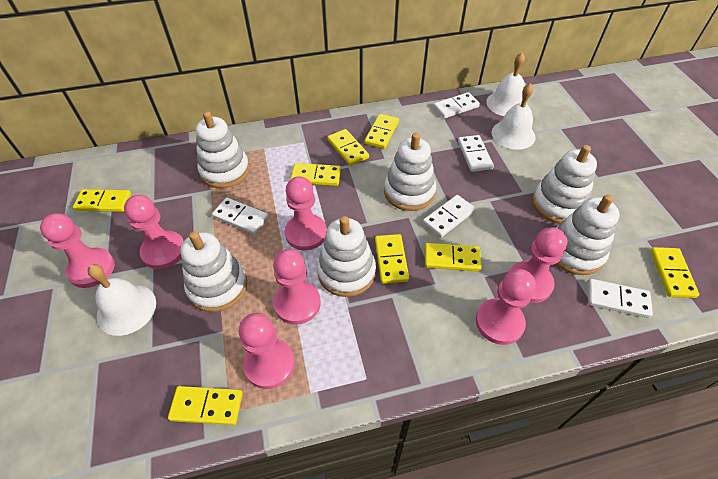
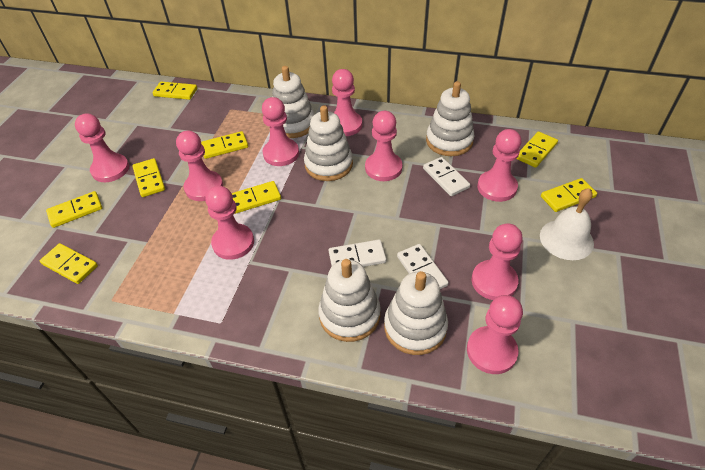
pink pawn: [40,213,115,288] [124,195,184,269] [239,313,295,389] [273,249,321,325] [285,176,327,250] [476,269,536,345] [509,227,568,303] = 7 -> [75,113,129,182] [176,131,223,201] [205,186,254,260] [262,97,299,166] [332,69,362,136] [365,111,402,181] [467,295,523,374] [472,223,523,300] [477,129,521,202] = 9
white bell: [87,264,156,336] [486,53,528,116] [492,83,536,150] = 3 -> [540,188,594,260] = 1
white domino: [212,198,268,234] [423,195,476,237] [433,92,480,118] [458,135,494,172] [588,279,653,318] = 5 -> [329,240,386,267] [397,244,449,289] [423,157,470,196] = 3
white stacking toy: [181,231,247,312] [196,111,250,188] [317,216,376,297] [384,133,436,211] [532,145,597,224] [556,195,619,275] = 6 -> [272,66,315,138] [304,105,353,181] [318,259,381,342] [384,271,448,355] [426,81,475,156] = 5

